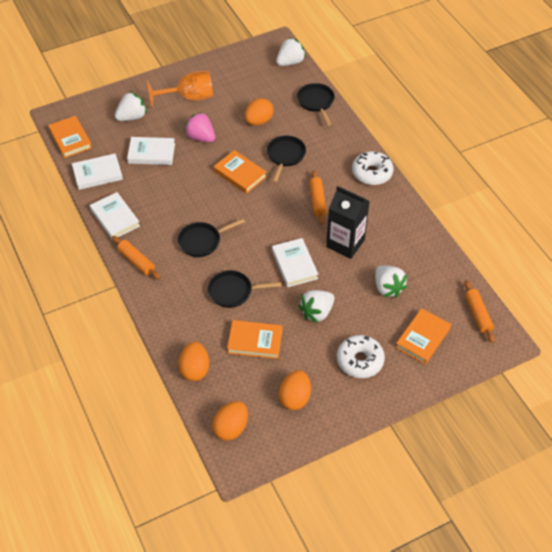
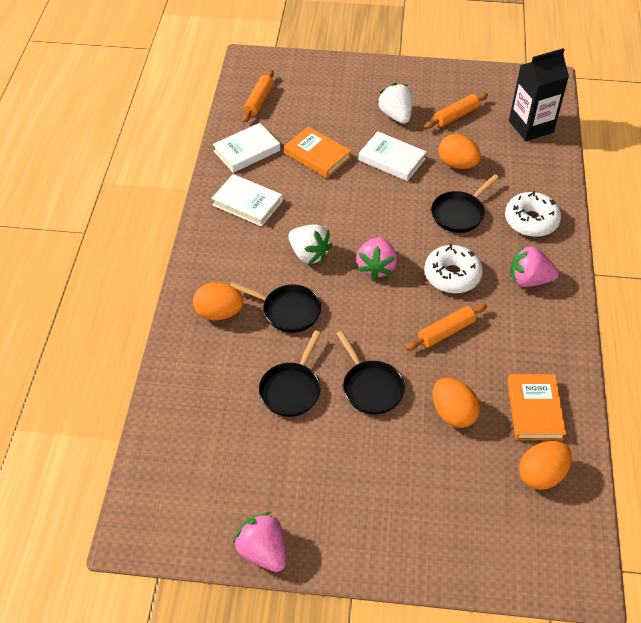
orange book: [48,116,92,158] [214,150,267,194] [227,320,283,359] [395,308,451,364] = 4 -> [284,127,351,178] [507,374,566,440] = 2
orange goblet: [147,71,213,107] = 1 -> none = 0
pink strawberry: [184,112,215,142] = 1 -> [233,512,286,572] [356,237,397,280] [510,245,559,287] = 3
white book: [72,154,123,190] [90,192,140,239] [127,137,175,165] [272,238,318,287] = 4 -> [211,174,282,227] [213,123,280,173] [359,131,426,181] = 3
white strawberry: [115,92,147,121] [276,38,306,66] [298,290,334,323] [375,265,408,298] = 4 -> [288,224,332,265] [377,83,412,124] = 2

